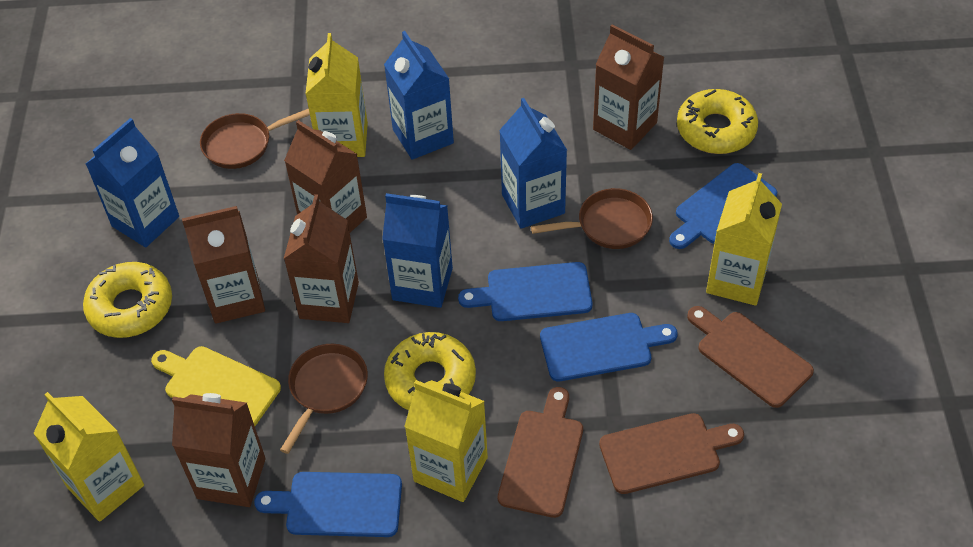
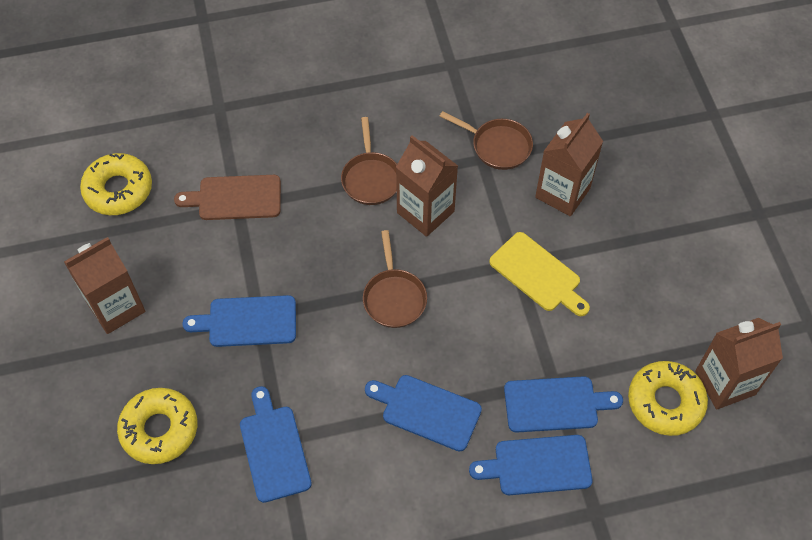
blue carton: [86,118,179,247] [382,193,453,308] [384,31,454,160] [499,98,567,229] = 4 -> none = 0
blue cutting board: [254,472,402,537] [458,262,592,321] [540,313,678,381] [669,163,777,249] = 4 -> [182,295,296,347] [240,386,312,503] [365,375,482,452] [469,435,593,495] [504,376,623,433] = 5
brown carton: [172,393,266,507] [182,206,265,324] [284,120,367,232] [284,194,359,323] [593,24,664,150] = 5 -> [64,237,145,334] [396,135,458,237] [535,113,603,216] [695,318,783,409] = 4
brown cutting board: [498,387,583,518] [599,413,744,494] [687,306,814,408] = 3 -> [174,175,281,220] = 1
yellow carton: [33,392,144,522] [305,33,368,157] [404,380,488,502] [706,173,782,306] = 4 -> none = 0

